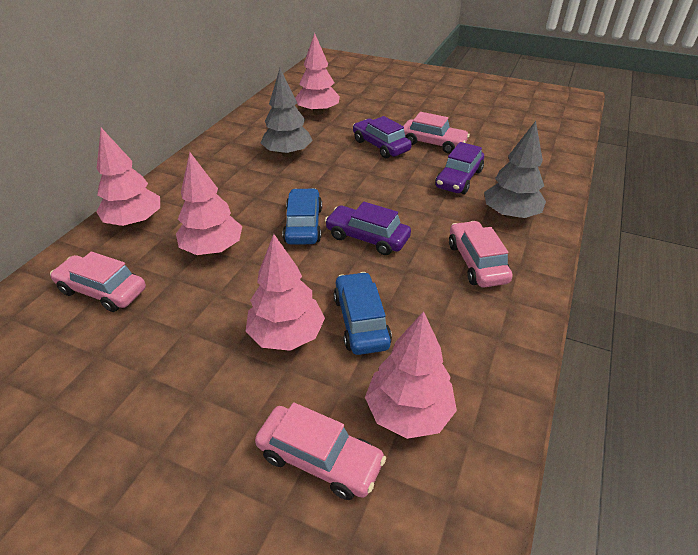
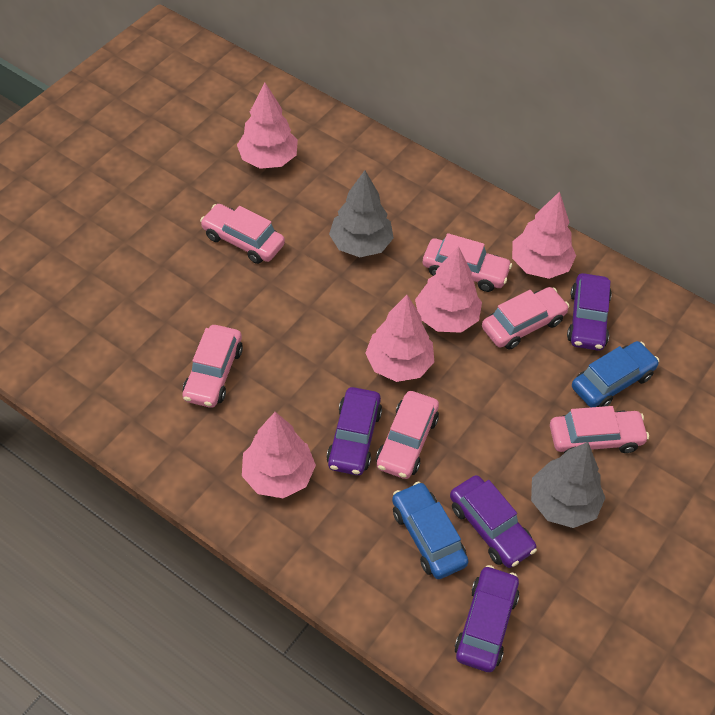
pink car: [50,252,146,312] [255,402,386,500] [404,112,470,154] [449,221,513,288] = 4 -> [183,325,243,408] [200,204,285,264] [376,391,439,479] [423,233,512,292] [482,287,569,350] [550,406,649,453] = 6
purple car: [325,202,411,255] [353,116,412,158] [435,142,484,194] = 3 -> [326,387,382,475] [450,475,537,568] [454,565,520,672] [567,273,612,351] = 4

